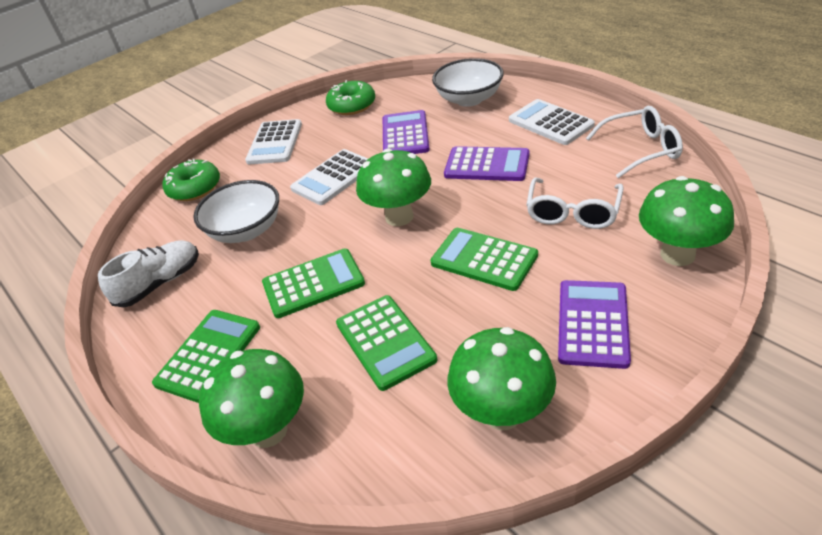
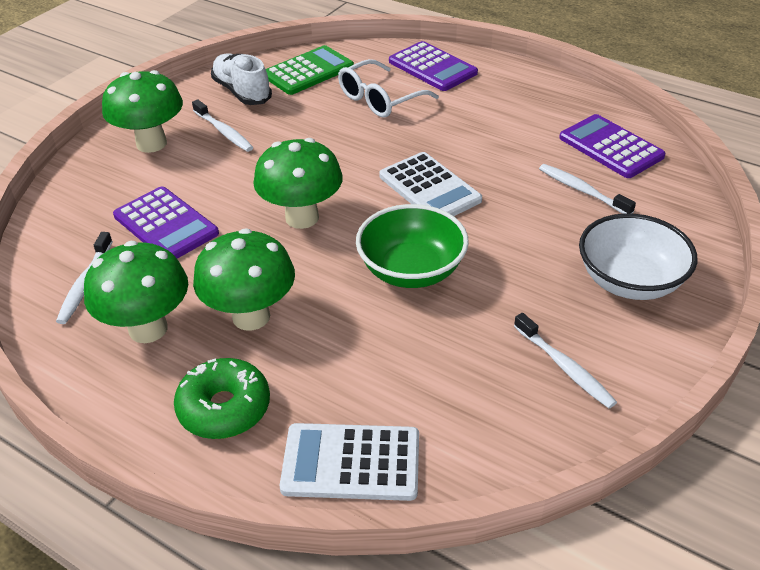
green bowl: none = 0 -> [356,204,469,288] = 1
green calculator: [152,310,260,403] [262,248,365,318] [336,295,437,391] [430,228,538,291] = 4 -> [266,45,354,95] = 1
green donut: [162,159,220,201] [326,80,375,115] = 2 -> [174,358,270,439] = 1
white bowl: [193,180,279,243] [432,58,504,107] = 2 -> [579,213,697,300] = 1
white calculator: [245,119,302,164] [290,149,368,205] [509,99,595,145] = 3 -> [280,423,419,501] [379,152,482,216] = 2
white glasses: [526,178,624,229] [586,106,683,178] = 2 -> [338,59,439,117] = 1
white toothbrush: none = 0 -> [56,232,113,324] [192,100,253,152] [514,313,617,408] [539,164,636,214] = 4

